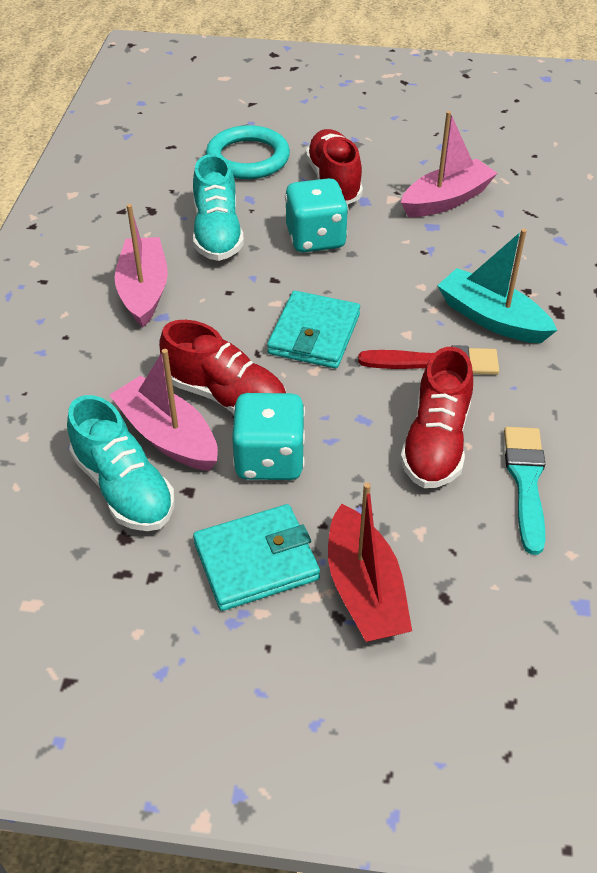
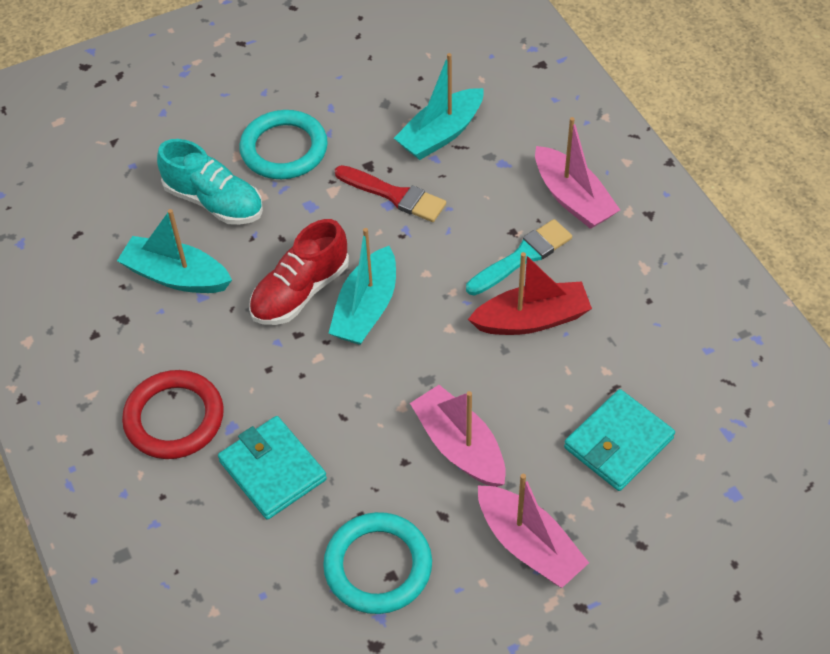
red ring: none = 0 -> [122,370,224,459] = 1
red shoe: [159,320,286,413] [306,129,363,205] [400,347,473,488] = 3 -> [249,219,349,325] = 1
turquoise boat: [437,229,557,343] = 1 -> [117,209,232,293] [328,228,396,345] [394,53,484,160] = 3
turquoise dice: [232,393,305,480] [285,178,349,252] = 2 -> none = 0
turquoise ring: [206,125,290,179] = 1 -> [239,110,328,179] [323,512,432,614] = 2
turquoise shoe: [67,395,175,531] [193,154,244,261] = 2 -> [157,139,263,225] = 1

